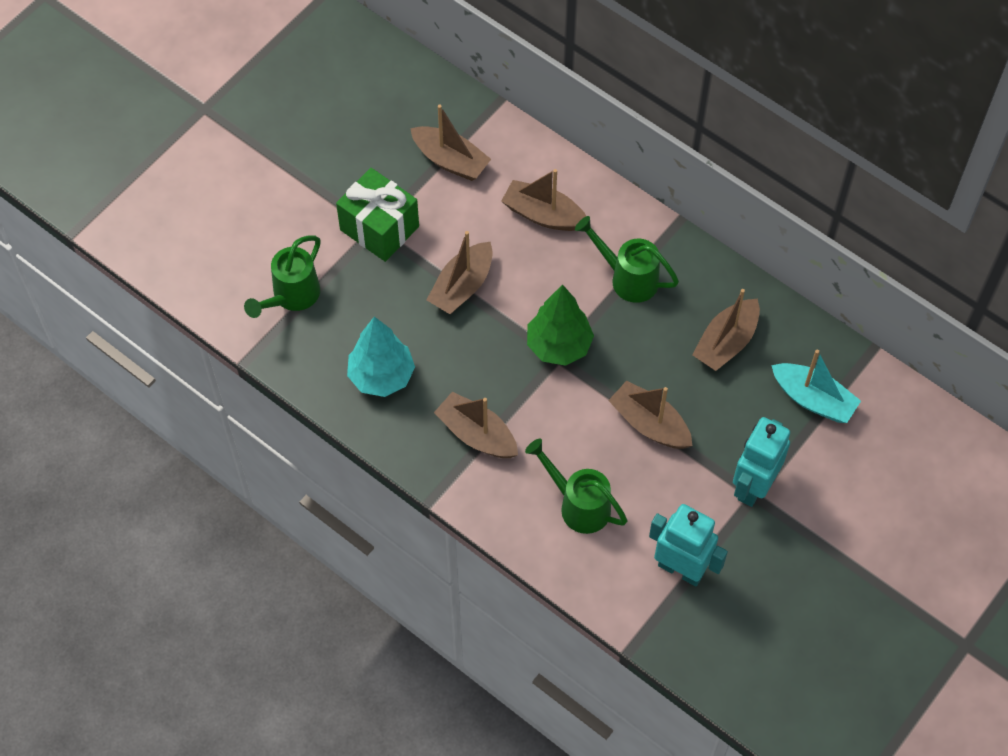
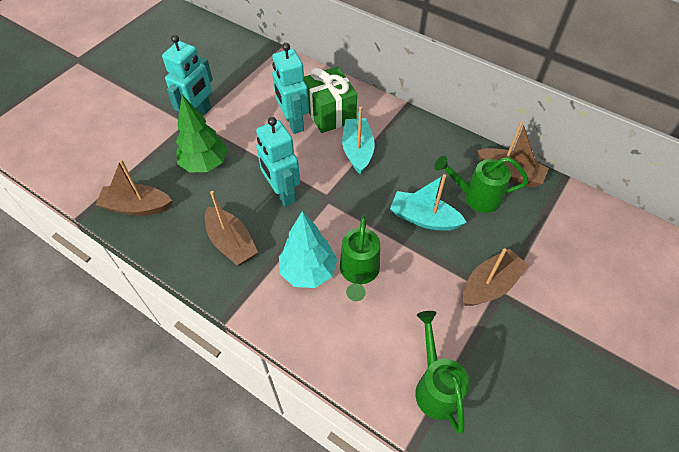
brown boat: [410,105,491,181] [427,231,493,314] [434,392,518,458] [501,169,586,231] [608,381,693,449] [692,289,760,371] = 6 -> [96,160,172,216] [205,191,258,266] [463,248,529,306] [477,121,549,187] = 4
turquoise boat: [771,350,861,423] = 1 -> [342,107,375,174] [390,174,466,231] = 2
turquoise robot: [649,504,728,586] [733,417,790,507] = 2 -> [162,35,213,114] [256,117,300,206] [272,43,309,134] = 3

